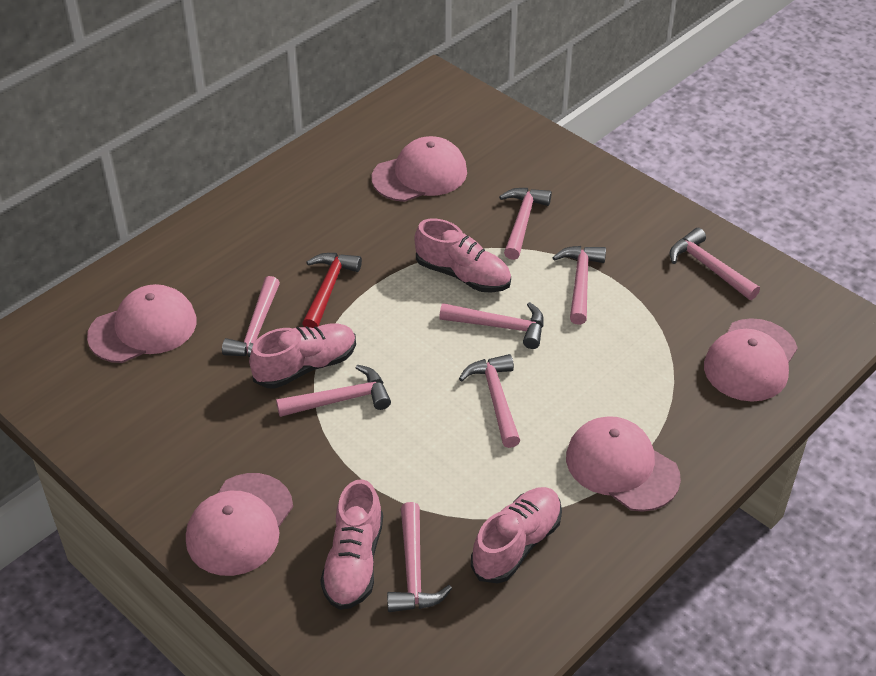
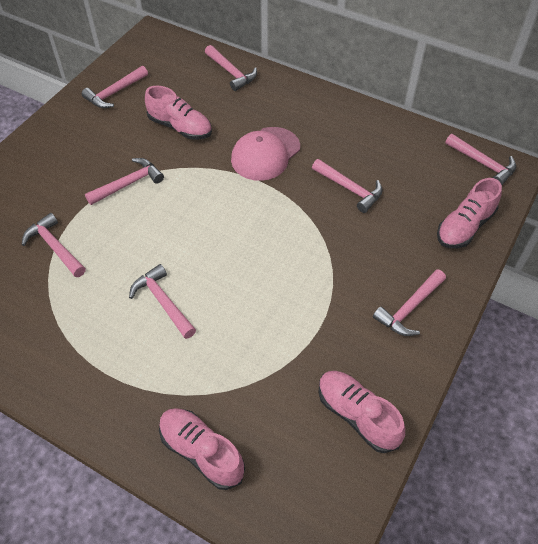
pink cap: [87,284,197,363] [186,473,293,576] [372,136,467,202] [566,416,681,512] [704,318,798,402] = 5 -> [231,127,300,181] = 1
red hammer: [302,253,362,328] = 1 -> none = 0

